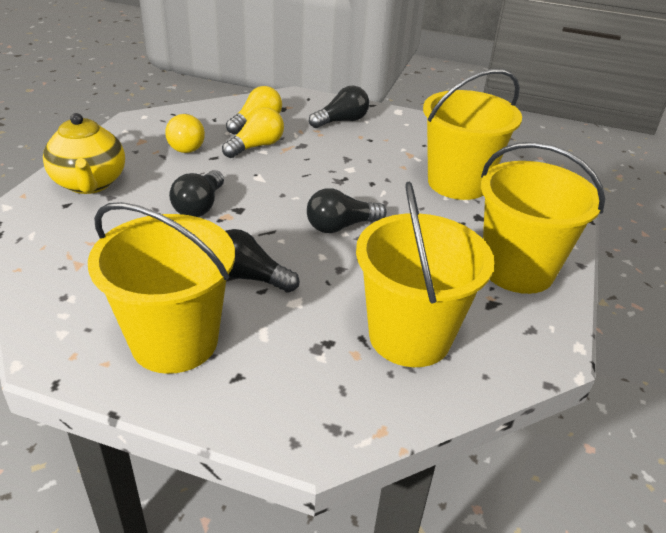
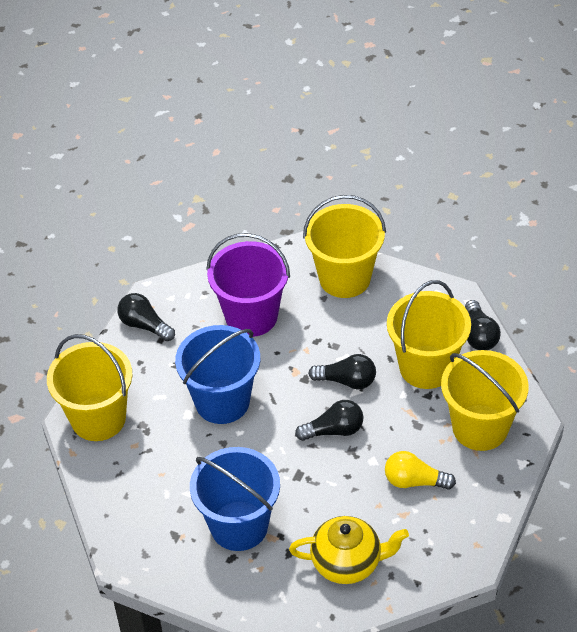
blue bucket: none = 0 -> [175,325,260,424] [190,447,280,551] = 2
purple bucket: none = 0 -> [206,233,290,337] = 1
yellow light bulb: [166,114,205,153] [222,107,284,158] [226,86,282,135] = 3 -> [385,451,456,490] = 1

